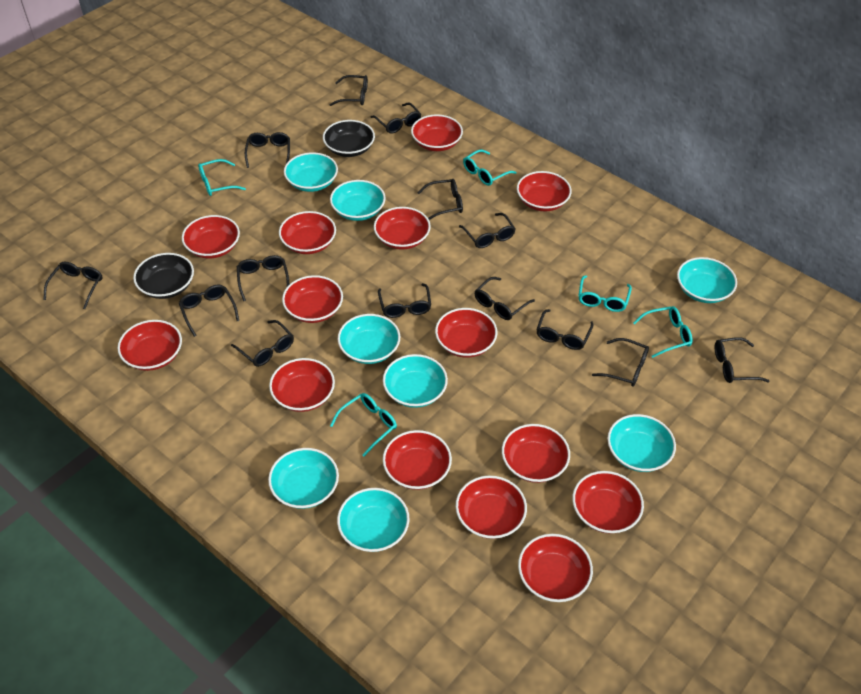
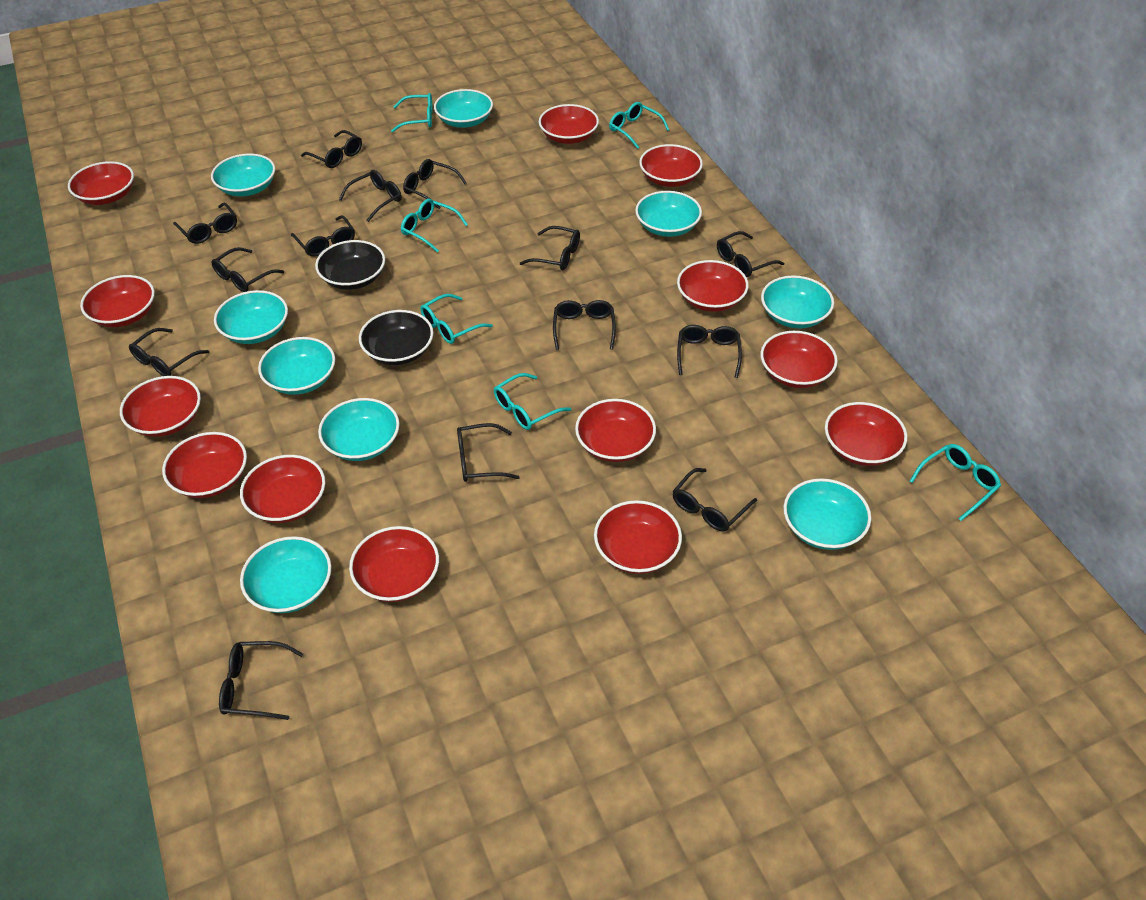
red bowl: [118,320,182,371] [182,215,240,258] [269,358,335,412] [279,211,336,254] [282,275,343,323] [374,207,431,250] [383,430,452,490] [411,114,463,151] [435,308,497,358] [456,476,527,539] [502,424,570,483] [517,171,572,211] [518,534,593,602] [572,471,644,534] = 14 -> [68,161,134,205] [80,275,155,327] [120,376,201,437] [162,432,247,498] [240,455,325,523] [349,526,439,602] [539,104,599,144] [575,399,656,462] [594,500,682,574] [639,144,703,187] [677,260,749,312] [760,331,838,388] [825,402,907,466] = 13
turquoise bowl: [268,448,339,509] [284,152,338,192] [330,180,386,221] [337,488,410,552] [338,314,400,364] [383,354,448,408] [608,414,676,472] [677,257,737,303] = 8 -> [211,153,275,197] [214,290,288,344] [240,536,332,613] [258,337,335,395] [318,398,400,461] [434,89,493,128] [635,191,702,237] [761,275,834,329] [784,478,871,550] = 9
turquoise glasses: [198,159,246,196] [330,393,397,457] [463,150,516,186] [578,275,632,312] [633,306,693,358] = 5 -> [391,93,433,132] [401,199,468,252] [420,294,493,344] [494,373,571,430] [609,102,669,149] [909,444,1001,521] = 6

